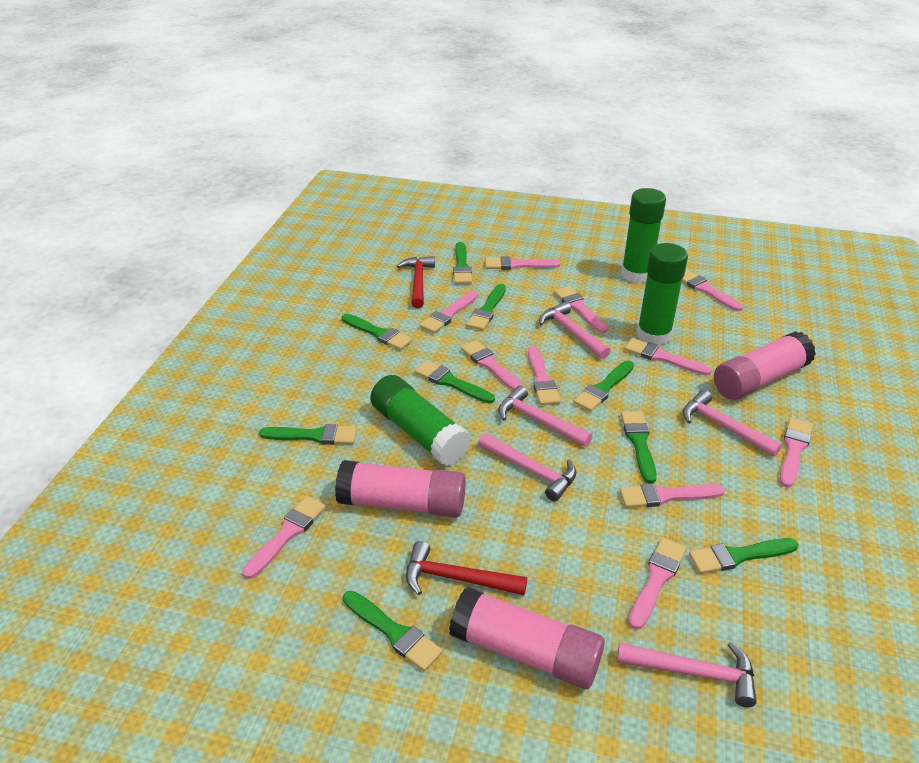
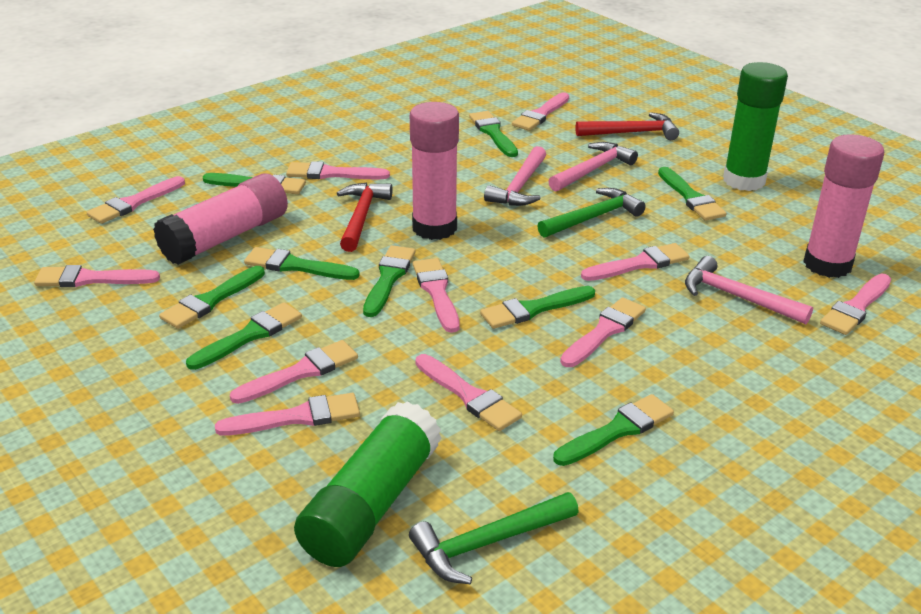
green glue stick: [370,375,471,466] [621,188,666,283] [637,243,688,346] = 3 -> [294,401,442,567] [723,62,788,191] = 2
green hammer: none = 0 -> [409,492,579,584] [537,188,646,237] = 2
pink hammer: [478,433,576,501] [498,385,593,447] [539,301,611,359] [617,642,757,707] [683,390,782,457] = 5 -> [484,146,546,206] [549,142,638,191] [685,256,813,324] = 3

